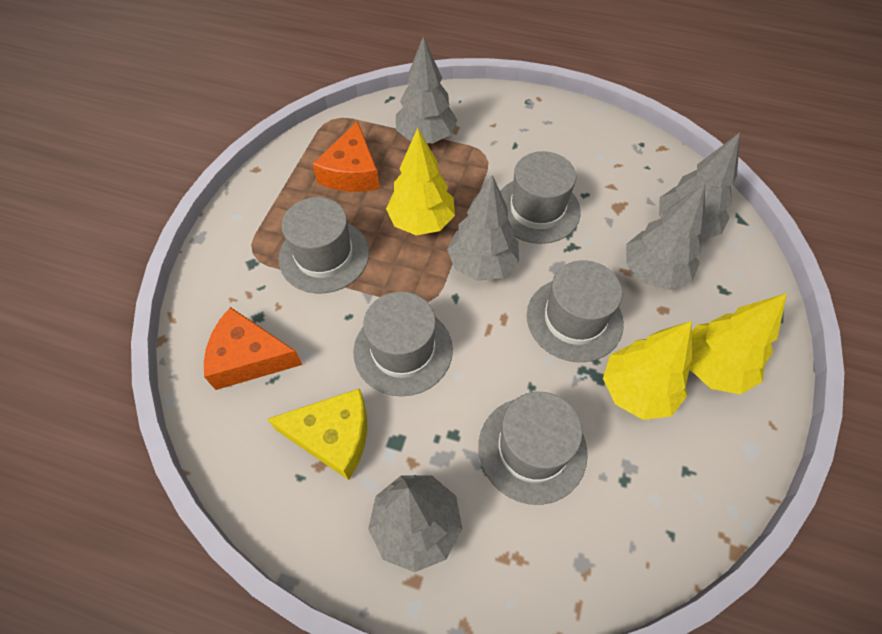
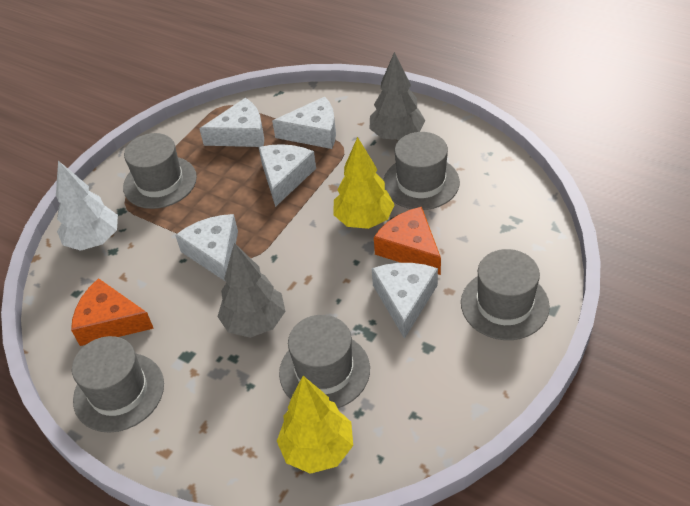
grey tree: [368,475,462,572] [396,37,457,143] [447,175,519,281] [626,183,705,290] [659,133,740,240] = 5 -> [217,243,286,338] [370,52,425,140] = 2
white cheese: none = 0 -> [175,214,238,282] [199,98,264,147] [259,144,316,207] [272,97,336,149] [372,263,438,339] = 5
white tree: none = 0 -> [56,161,118,251] = 1
yellow cheese: [268,388,367,480] = 1 -> none = 0
yellow tree: [386,128,455,235] [603,321,692,420] [688,293,787,394] = 3 -> [277,376,353,474] [333,137,395,229] = 2

